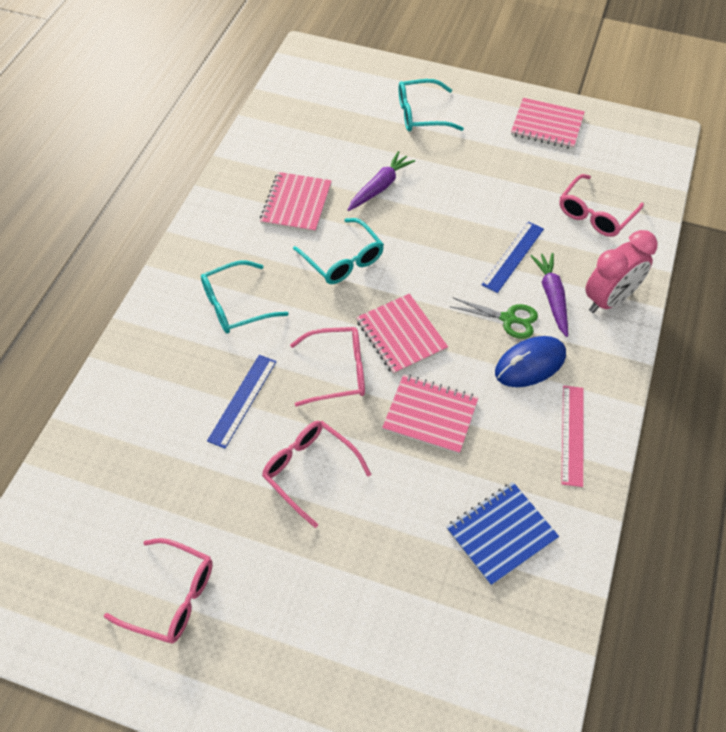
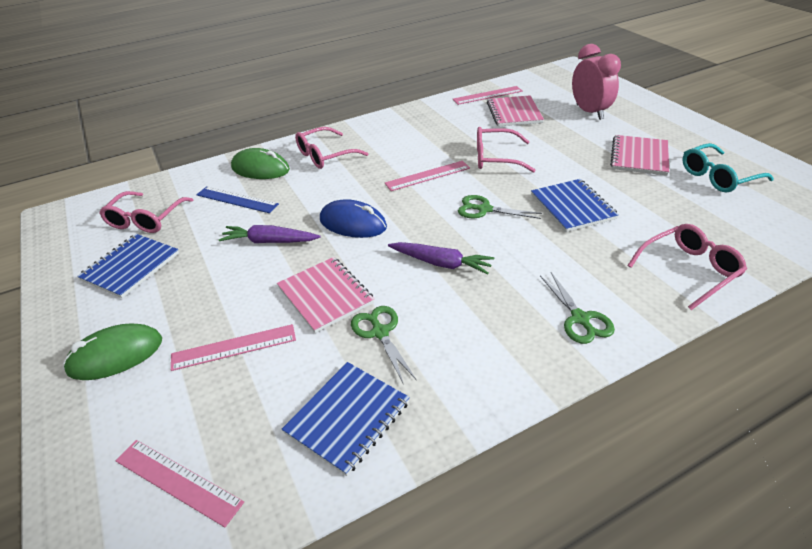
blue notebook: [446,482,559,586] = 1 -> [77,234,179,298] [282,362,410,476] [531,179,619,232] = 3
blue ruler: [207,355,276,449] [481,221,544,293] = 2 -> [196,186,279,213] = 1
green mouse: none = 0 -> [63,324,162,380] [231,148,290,179] = 2
green scissors: [449,297,538,339] = 1 -> [351,306,416,385] [458,195,542,219] [540,272,615,344] = 3
pink notebook: [260,172,332,233] [356,293,448,375] [382,374,479,454] [511,98,585,149] = 4 -> [277,257,374,333] [487,95,544,127] [610,135,669,175] = 3
pink ruler: [561,386,583,487] = 1 -> [116,440,244,527] [171,324,296,371] [385,161,470,191] [453,86,523,105] = 4
turquoise glasses: [201,261,289,334] [293,218,384,284] [399,79,464,132] = 3 -> [682,143,774,192] = 1

